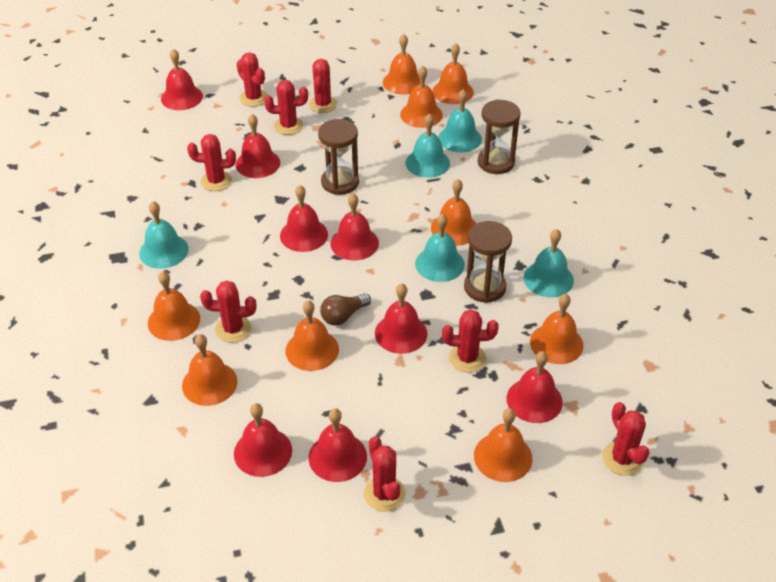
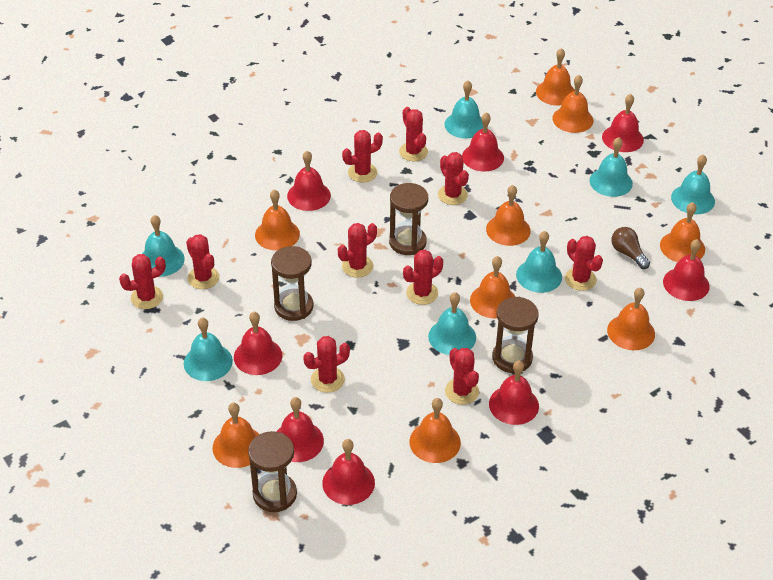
brown hourglass: [318,119,359,195] [464,221,512,303] [478,100,521,174] = 3 -> [248,431,297,512] [271,246,314,321] [389,183,428,255] [492,297,539,373] = 4
red cactus: [187,134,236,191] [200,281,256,343] [237,52,268,107] [264,80,308,135] [309,59,338,113] [364,436,405,511] [442,310,499,372] [602,402,650,476] = 8 -> [119,254,166,309] [186,234,219,289] [303,336,350,393] [338,223,377,278] [342,130,383,183] [399,107,428,161] [403,250,443,305] [438,152,469,205] [445,348,479,405] [565,236,603,291] = 10
turquoise bell: [139,201,189,269] [406,113,450,178] [415,214,465,282] [438,89,482,152] [523,229,574,297] = 5 -> [142,215,185,277] [184,317,233,381] [428,292,476,355] [445,80,483,139] [516,231,562,293] [589,137,633,197] [671,154,715,214] = 7

